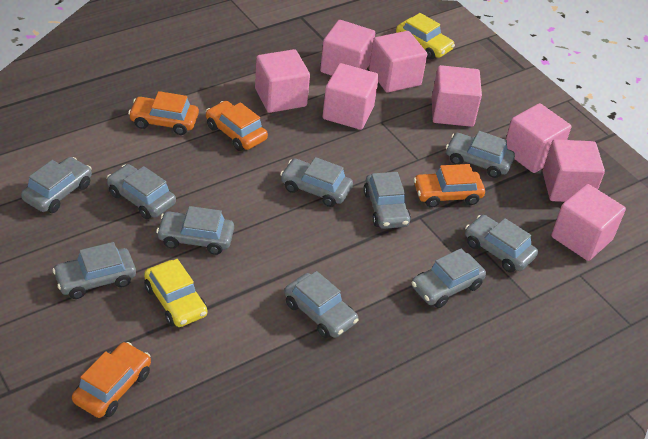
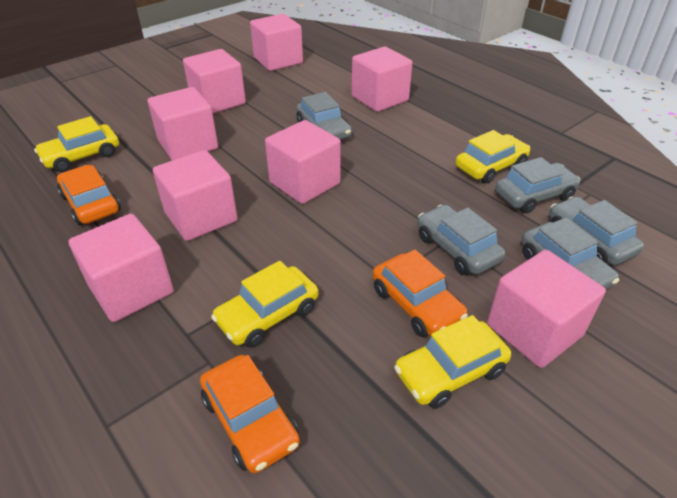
grey car: [21,157,92,213] [52,242,136,299] [107,164,176,219] [156,206,234,255] [280,157,353,207] [284,271,359,338] [363,172,411,229] [412,248,486,308] [446,131,515,178] [465,215,538,272] = 10 -> [296,92,352,140] [418,205,505,275] [495,157,580,213] [521,217,619,289] [549,197,644,265] = 5
orange car: [72,342,151,418] [128,91,199,135] [206,101,268,151] [414,164,485,208] = 4 -> [57,165,121,225] [200,355,300,473] [373,250,468,337] = 3
yellow car: [144,259,207,327] [396,13,455,59] = 2 -> [34,116,119,172] [211,261,318,348] [394,315,511,409] [455,130,530,184] = 4

